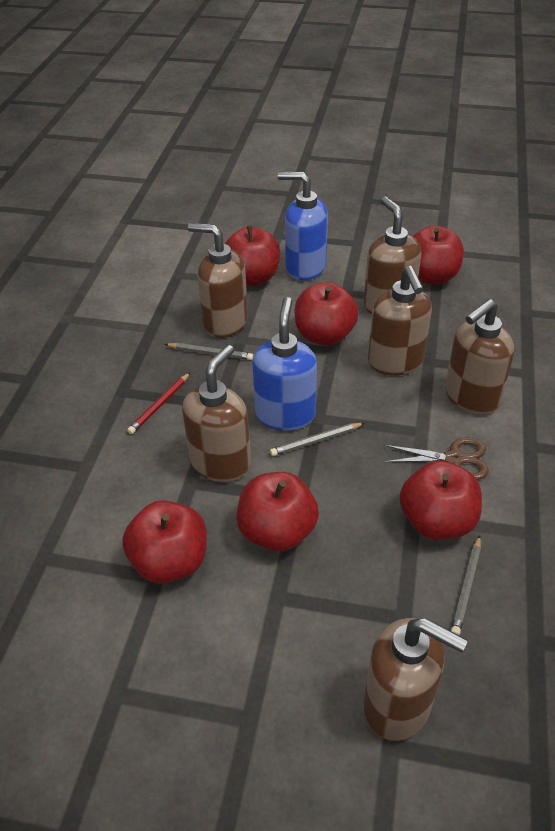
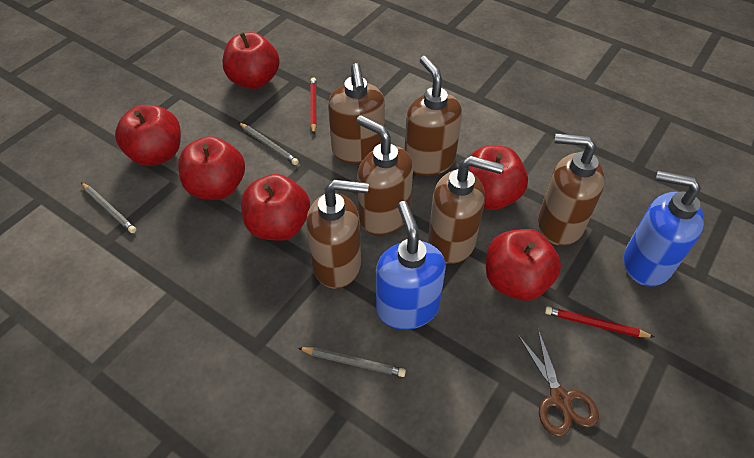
red pencil: [127,373,190,434] = 1 -> [310,77,316,135] [545,306,654,338] = 2

